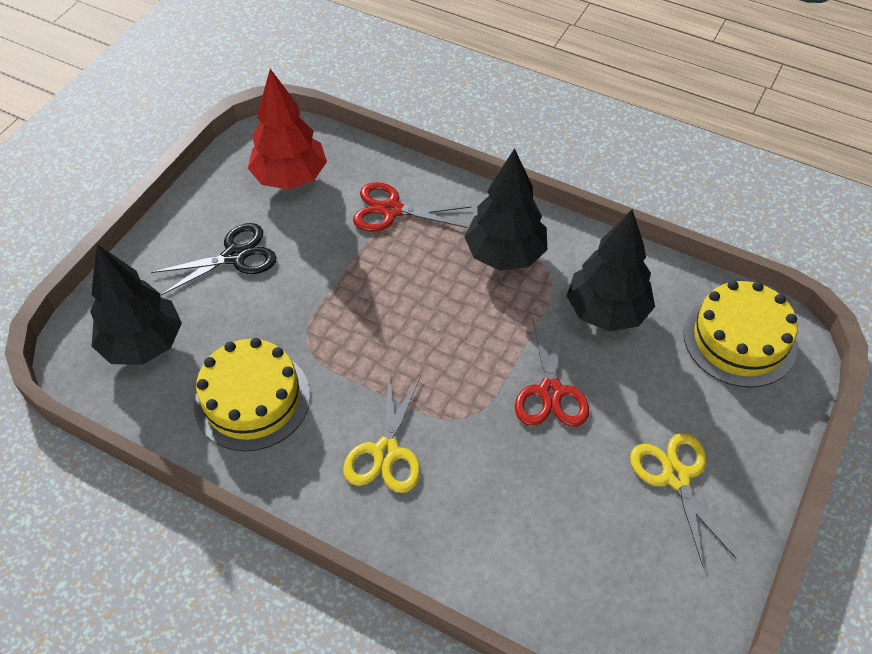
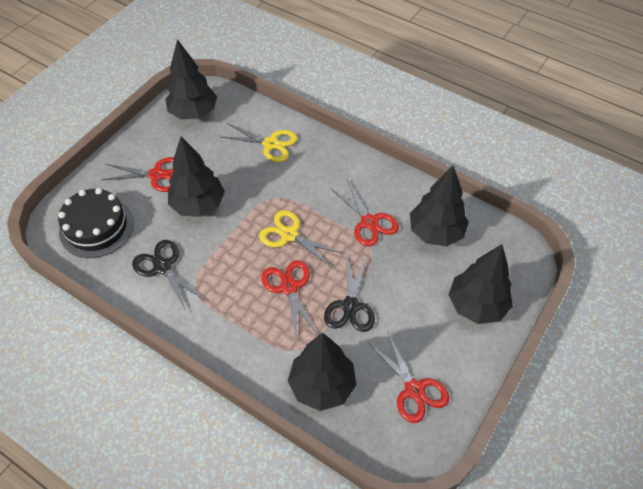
black cake: none = 0 -> [58,188,134,258] = 1
black scissors: [151,223,277,295] = 1 -> [132,240,205,311] [324,254,375,332] = 2
black tree: [90,244,182,365] [464,148,547,271] [567,209,655,332] = 3 -> [165,39,217,119] [168,136,225,217] [288,332,356,411] [410,166,469,246] [449,244,513,324] = 5
red scissors: [353,182,471,232] [515,317,589,427] = 2 -> [102,157,174,192] [261,260,318,338] [330,180,399,246] [369,332,449,423] = 4
red tree: [248,69,327,190] = 1 -> none = 0
yellow cake: [193,338,310,452] [684,281,798,388] = 2 -> none = 0

